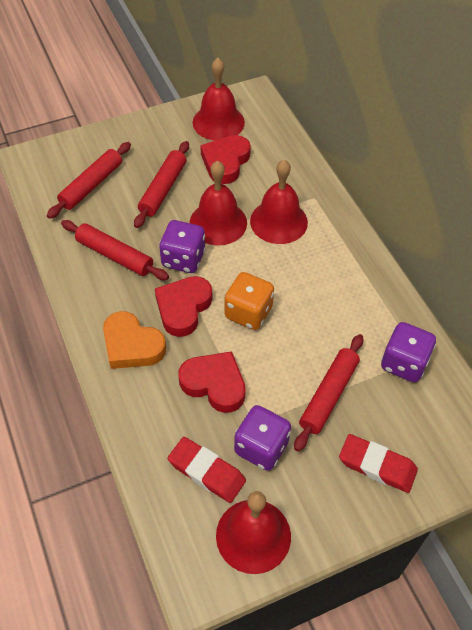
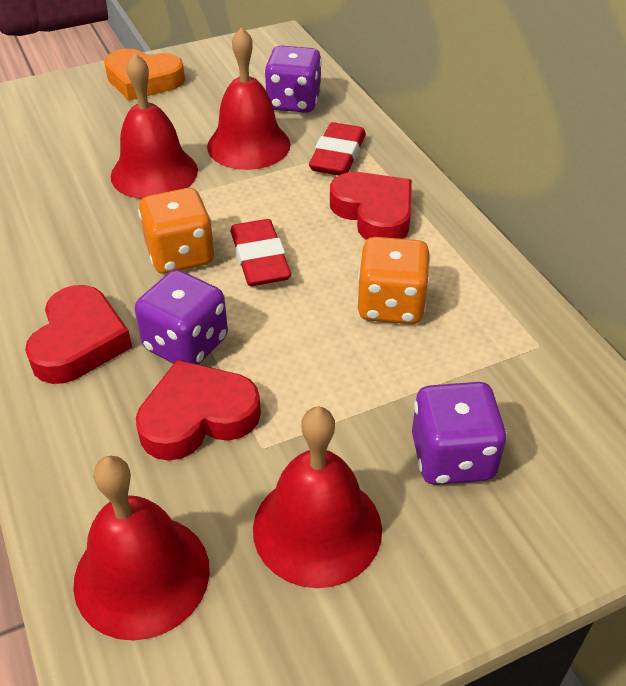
orange dice: [224,272,274,330] = 1 -> [138,188,215,274] [358,237,430,324] = 2
red rolling pin: [47,142,131,219] [61,220,169,280] [134,141,189,228] [294,334,363,452] = 4 -> none = 0

